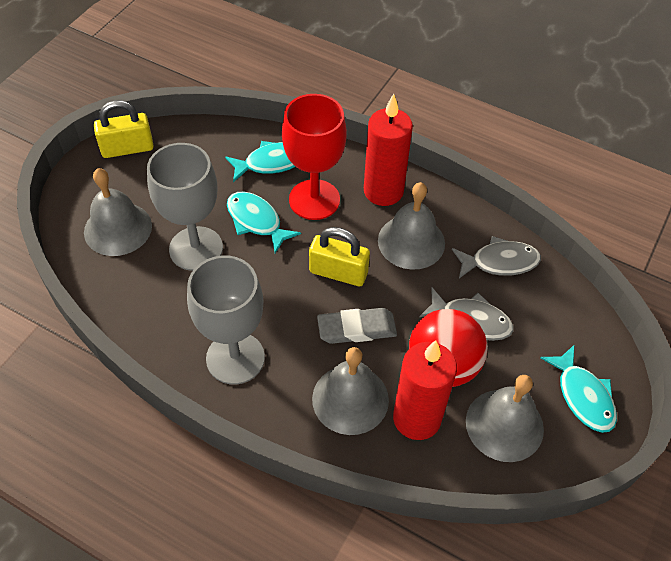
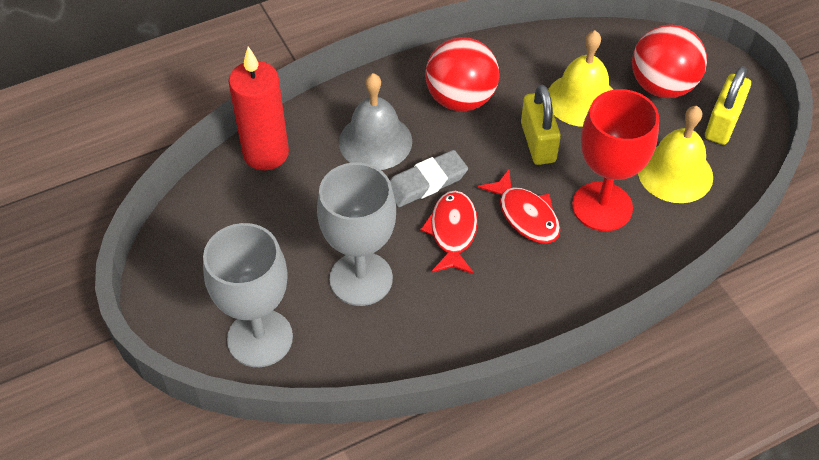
grey bell: [84,168,152,256] [312,347,389,435] [378,182,445,270] [466,375,544,462] = 4 -> [339,73,412,170] = 1
grey fish: [419,288,513,341] [452,236,541,278] = 2 -> none = 0
red ball: [409,309,488,387] = 1 -> [425,37,499,112] [632,24,707,98] = 2
red candle: [364,94,413,206] [393,340,457,440] = 2 -> [228,46,289,170] = 1
red fish: none = 0 -> [420,191,478,274] [478,169,560,244] = 2
turquoise fish: [225,141,295,182] [227,192,301,254] [540,345,617,433] = 3 -> none = 0
yellow bell: none = 0 -> [548,30,613,127] [638,106,713,203] = 2

